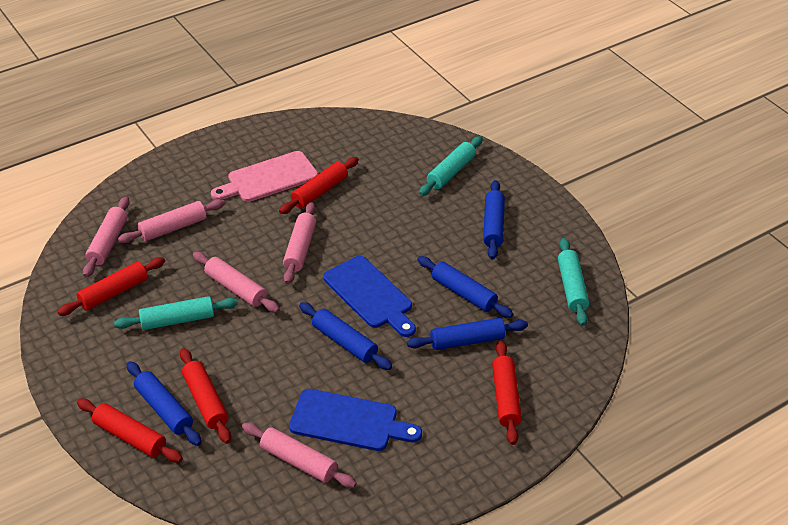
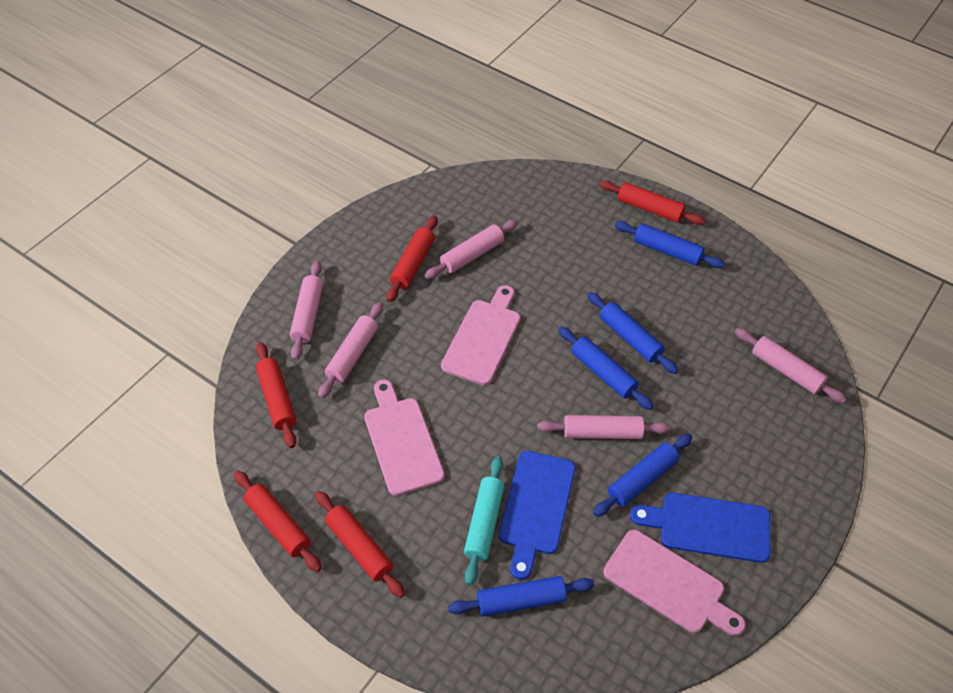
pink cutting board: [211,151,318,202] = 1 -> [364,380,445,496] [441,285,520,385] [603,530,746,636] = 3
turquoise rolling pin: [114,296,238,330] [419,136,483,196] [558,238,589,326] = 3 -> [464,456,504,585] = 1

